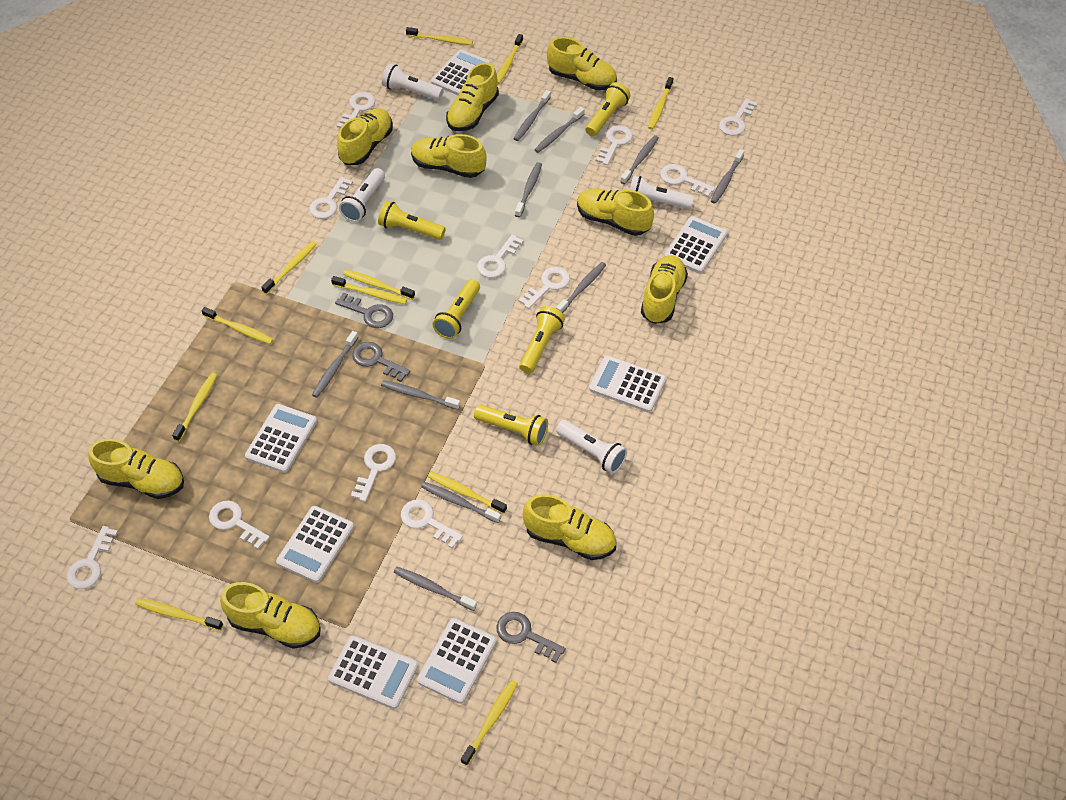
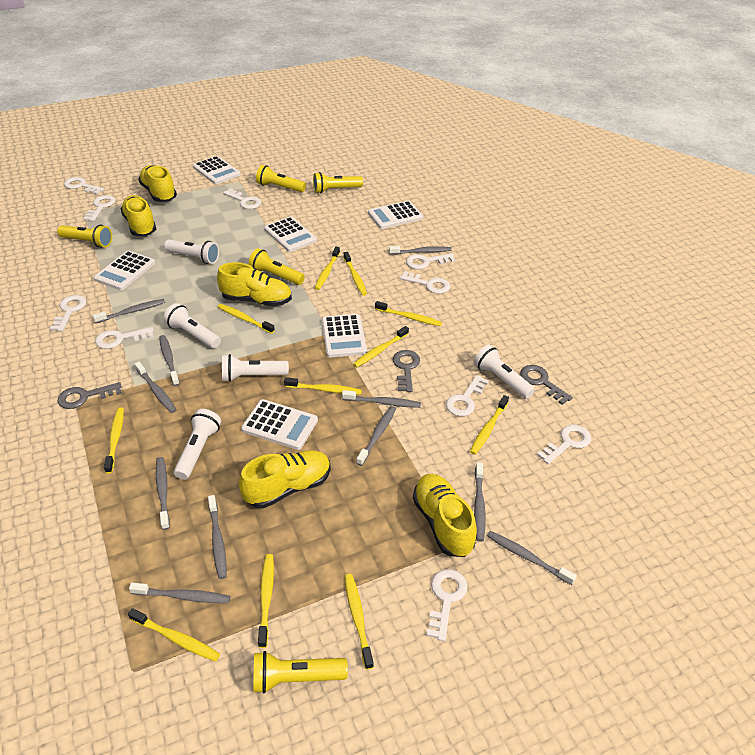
grey toothbrush: [312,331,359,398] [381,380,460,410] [394,567,477,611] [421,482,501,523] [514,90,551,141] [515,162,542,217] [534,107,585,153] [556,262,606,313] [620,135,659,184] [711,149,744,204] = 10 -> [93,299,165,323] [129,583,230,603] [135,362,177,413] [156,457,170,530] [159,335,180,386] [208,495,227,579] [342,390,421,408] [356,406,396,466] [389,246,452,255] [474,462,486,541] [487,531,577,585] = 11
white calculator: [245,404,317,473] [276,506,354,583] [328,636,418,709] [417,618,497,704] [431,49,491,95] [589,356,666,412] [664,216,728,273] = 7 -> [94,251,155,290] [193,156,241,184] [241,399,318,450] [264,217,317,252] [322,314,367,358] [368,201,423,229] = 6
white flashlight: [339,168,385,222] [382,64,444,100] [556,420,627,474] [630,175,694,209] = 4 -> [164,239,219,264] [164,303,221,348] [174,409,221,480] [222,354,289,382] [474,345,535,399] = 5
white key: [67,526,118,589] [209,501,270,549] [309,177,353,219] [336,92,375,128] [351,444,396,502] [401,499,463,548] [477,234,524,278] [518,267,570,309] [595,125,633,165] [660,164,715,197] [719,98,758,136] = 11 -> [49,295,86,331] [64,177,104,195] [83,195,116,221] [95,327,154,349] [223,188,261,209] [400,271,450,294] [406,253,456,269] [426,569,468,641] [446,375,489,416] [537,425,591,464] = 10
yellow shoe: [88,439,184,499] [220,582,321,649] [337,108,393,165] [411,134,487,178] [446,62,499,131] [523,494,616,560] [547,37,617,90] [577,188,654,236] [641,255,688,324] = 9 -> [120,195,156,236] [138,165,177,202] [217,262,292,307] [239,450,331,508] [413,474,477,557] = 5

